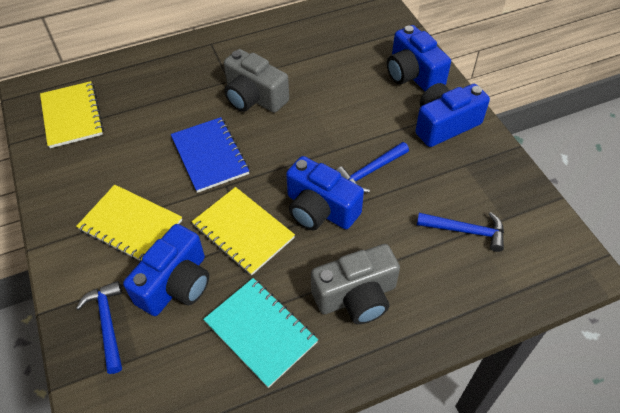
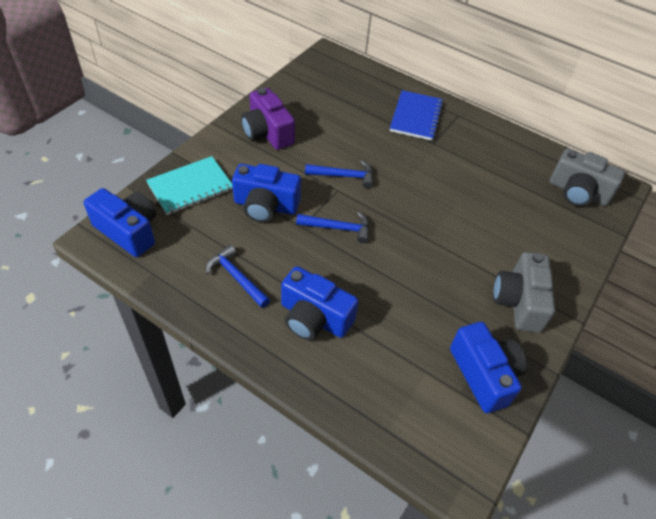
purple camera: none = 0 -> [241,88,295,150] = 1
yellow notebook: [40,81,104,148] [76,185,182,263] [192,187,295,276] = 3 -> none = 0

